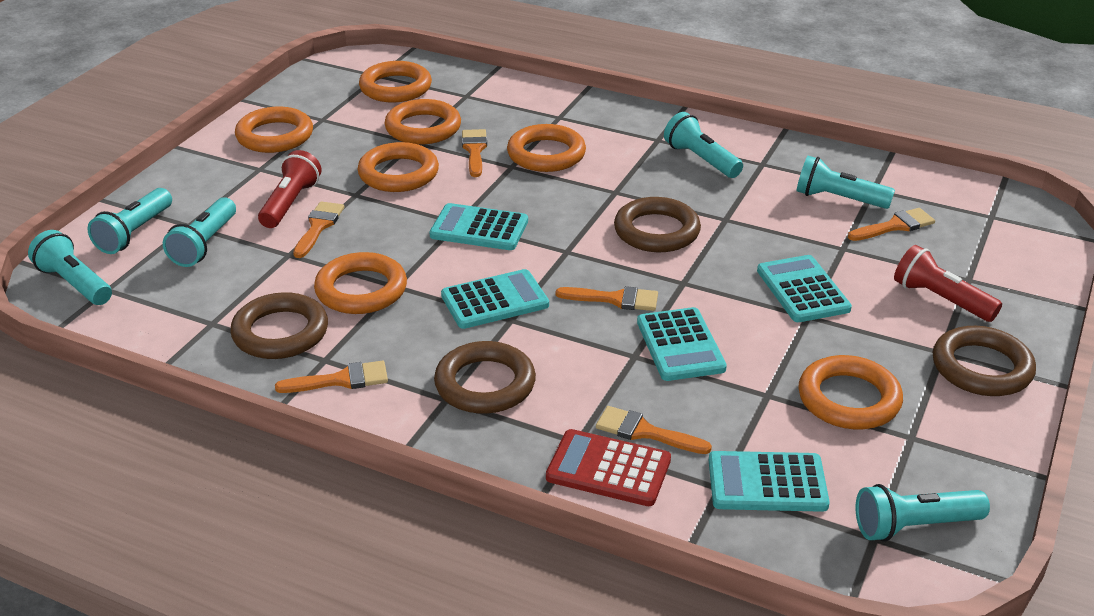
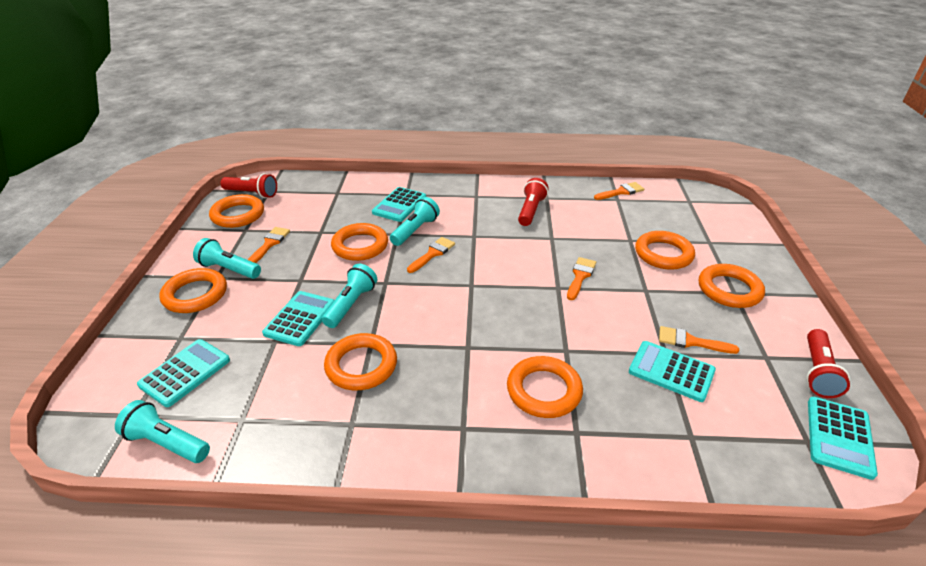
brown ring: [230,292,328,359] [434,341,536,414] [614,197,701,252] [932,326,1036,396] = 4 -> none = 0
orange brush: [275,361,388,393] [293,201,344,258] [462,129,487,177] [556,286,658,311] [596,406,712,454] [848,208,935,241] = 6 -> [248,227,290,263] [407,237,455,273] [567,257,596,300] [594,182,644,200] [659,326,739,354] = 5
red calculator: [546,429,671,506] = 1 -> none = 0
red flashlight: [258,150,322,228] [894,245,1002,322] = 2 -> [220,173,277,198] [518,178,549,226] [806,329,850,398] = 3
turquoise flashlight: [28,230,112,305] [88,188,172,254] [163,197,236,267] [664,112,743,178] [796,156,895,209] [856,484,990,542] = 6 -> [115,400,210,463] [193,238,261,279] [322,264,377,328] [390,197,440,246] = 4

